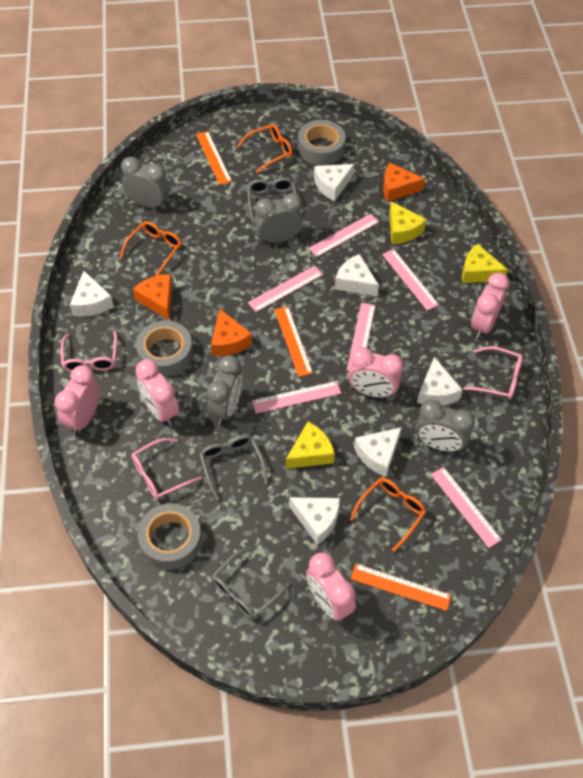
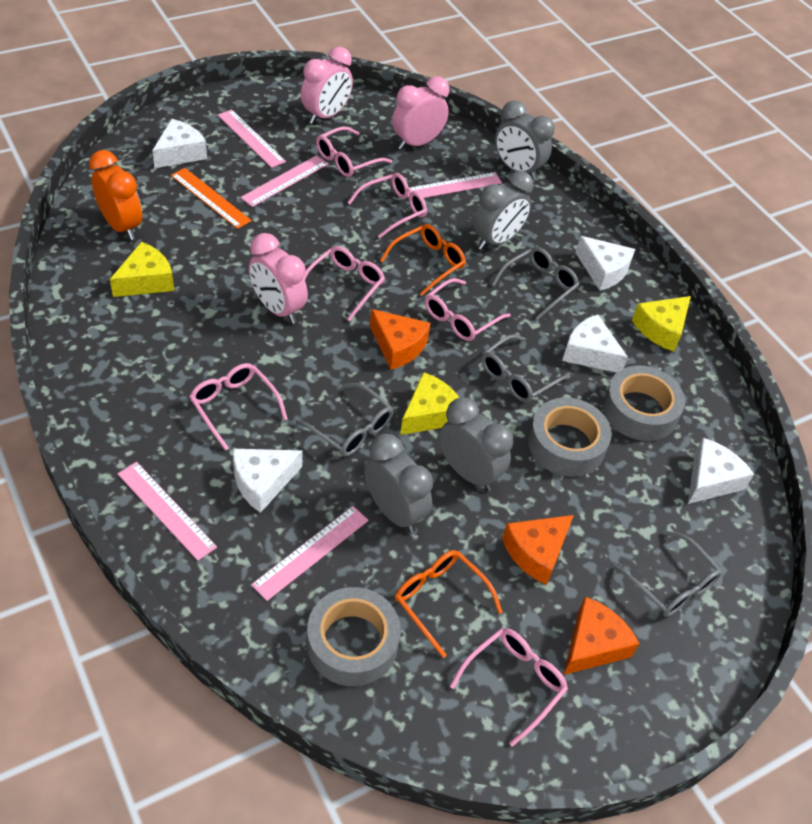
grey glasses: [199,435,268,500] [212,547,290,619] [247,178,297,223] = 3 -> [295,383,394,457] [481,334,570,403] [491,247,579,320] [612,530,722,617] = 4
orange clock: none = 0 -> [89,150,142,240] = 1
orange glasses: [120,221,182,276] [237,124,293,173] [350,478,426,552] = 3 -> [380,224,466,296] [395,550,503,658] = 2
orange ruler: [196,131,232,185] [274,306,313,377] [351,564,451,611] = 3 -> [171,168,252,229] = 1
pink clock: [55,365,100,435] [135,359,179,426] [306,552,356,621] [348,347,404,398] [471,273,509,339] = 5 -> [249,233,308,324] [301,46,353,124] [392,76,449,150] = 3
pink glasses: [61,331,117,372] [131,438,202,500] [463,346,523,399] = 3 -> [189,363,288,450] [304,246,385,321] [316,126,392,177] [347,173,427,239] [425,278,511,341] [450,628,568,747] = 6
pink ruler: [248,266,323,312] [252,381,341,413] [309,214,379,257] [347,303,376,371] [382,249,439,310] [431,467,502,548] = 6 -> [118,462,217,561] [218,109,286,168] [240,155,328,207] [251,506,369,601] [408,172,502,198] = 5
white cheese: [70,271,114,317] [289,497,340,545] [314,164,354,201] [335,254,379,296] [354,427,402,477] [417,357,463,406] = 6 -> [152,119,207,168] [233,449,302,513] [562,315,628,373] [575,236,635,291] [688,438,754,504] = 5

